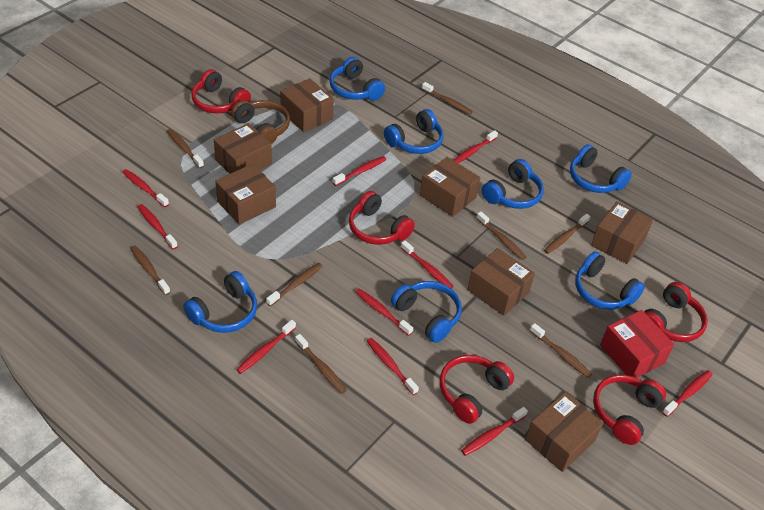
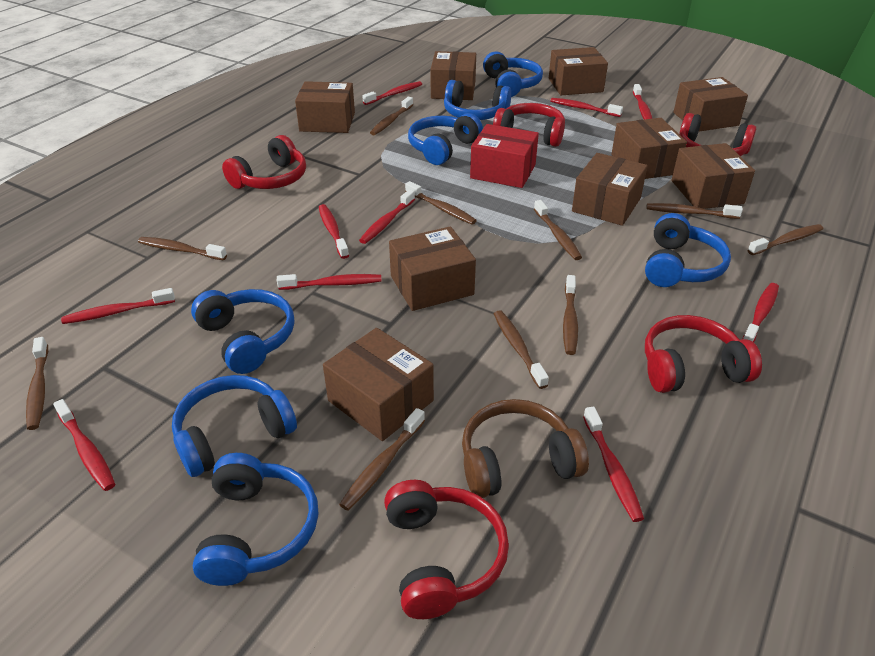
brown box: [214,123,272,174] [215,164,276,225] [280,78,334,132] [420,157,480,217] [467,248,535,316] [525,392,603,472] [591,201,653,264] = 7 -> [295,81,355,133] [323,328,434,441] [389,226,476,311] [431,51,476,100] [549,47,608,95] [572,153,648,226] [611,118,687,179] [672,143,755,209] [673,77,748,132] = 9
brown toothbrush: [130,245,170,295] [167,129,204,168] [266,263,323,307] [295,334,347,394] [422,82,473,115] [476,211,526,260] [530,323,592,378] [544,214,590,254] = 8 -> [26,337,48,430] [138,237,227,260] [339,408,425,511] [370,97,413,135] [405,181,477,225] [494,310,549,389] [534,200,582,260] [563,275,578,355] [646,203,743,219] [748,224,823,255] = 10

